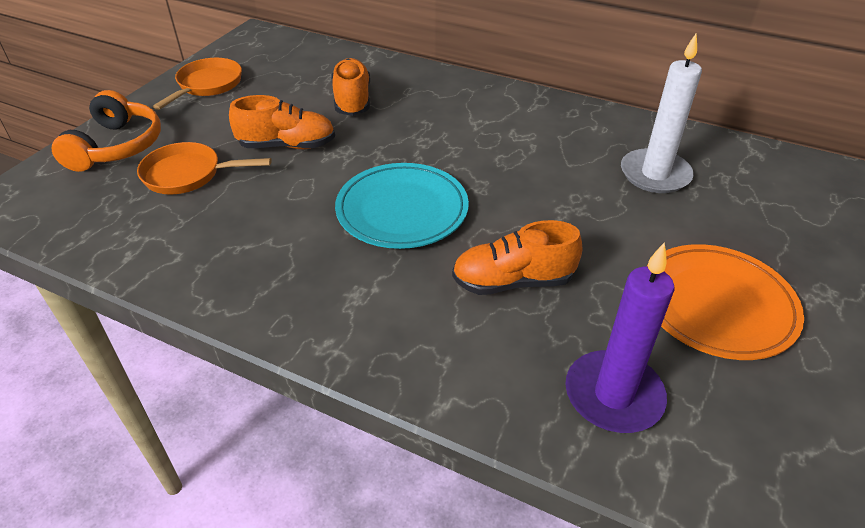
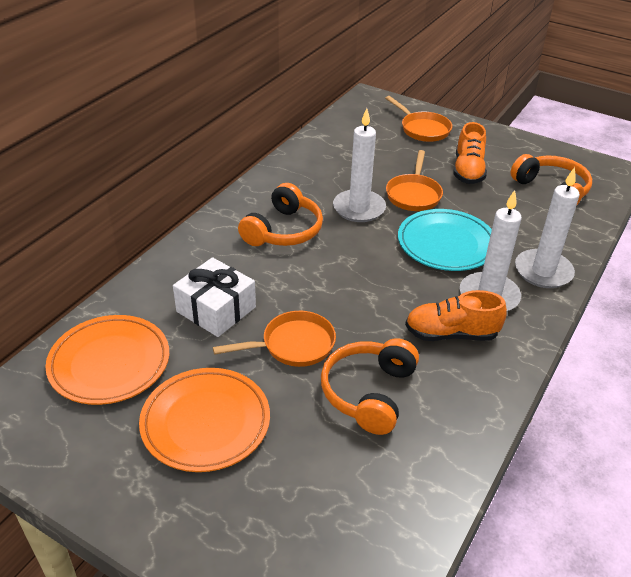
orange headphones: [52,90,161,172] = 1 -> [238,183,323,246] [321,338,419,435] [511,154,592,206] = 3
orange pan: [137,142,272,195] [153,58,242,110] = 2 -> [213,311,336,367] [385,96,452,142] [386,150,443,211] = 3
orange plate: [646,244,804,360] = 1 -> [45,315,169,405] [139,368,270,472] = 2
orange shoe: [229,95,335,149] [331,58,370,116] [452,220,582,295] = 3 -> [405,290,507,341] [453,122,487,184] = 2
purple candle: [565,242,674,433] = 1 -> none = 0
white candle: [621,34,702,193] = 1 -> [333,108,386,222] [460,190,522,311] [515,167,580,288] = 3
white gift: none = 0 -> [173,257,256,337] = 1

